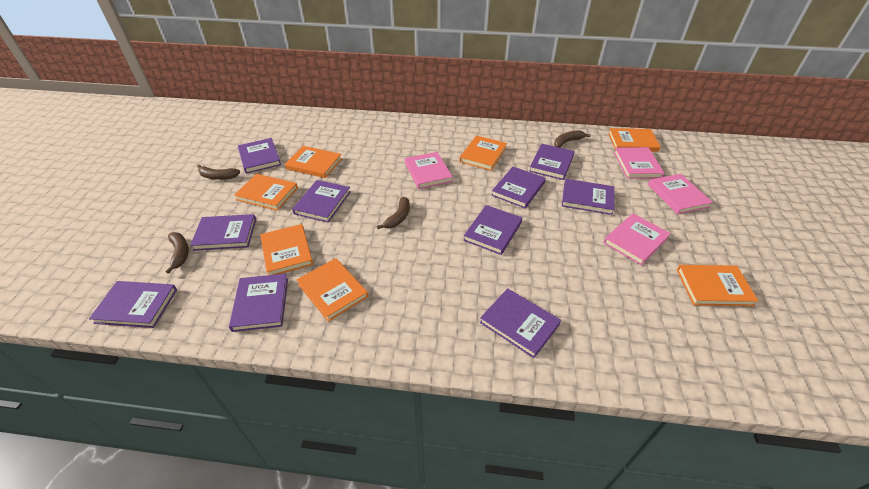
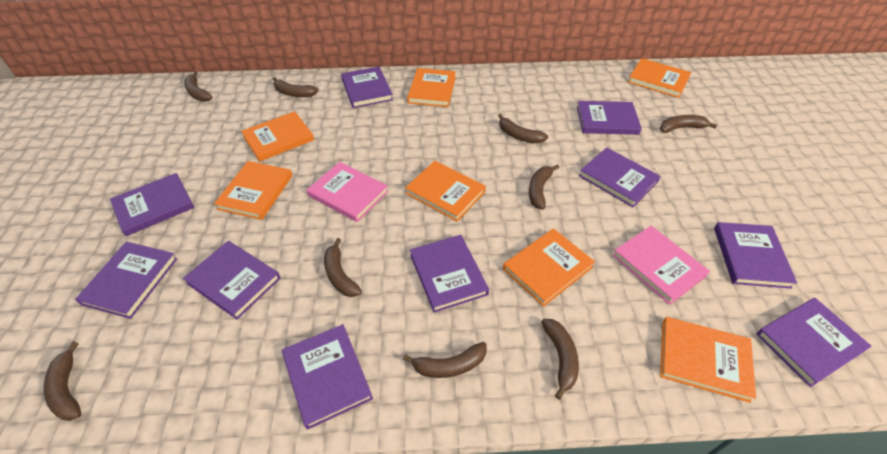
brown banana: [166,232,189,274] [197,165,240,180] [377,197,410,229] [554,130,591,147] = 4 -> [44,341,82,421] [184,71,213,102] [273,77,319,97] [324,238,362,297] [403,342,487,378] [498,114,548,143] [529,165,559,210] [541,319,579,399] [660,115,717,133] = 9
pink book: [405,152,453,189] [603,214,671,265] [614,147,665,179] [648,174,713,214] = 4 -> [307,162,389,222] [612,226,710,305] = 2

